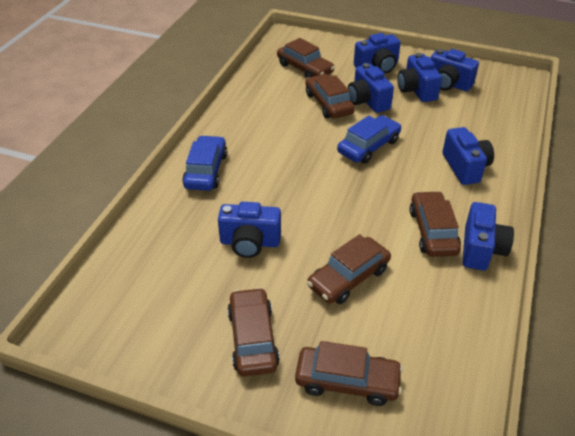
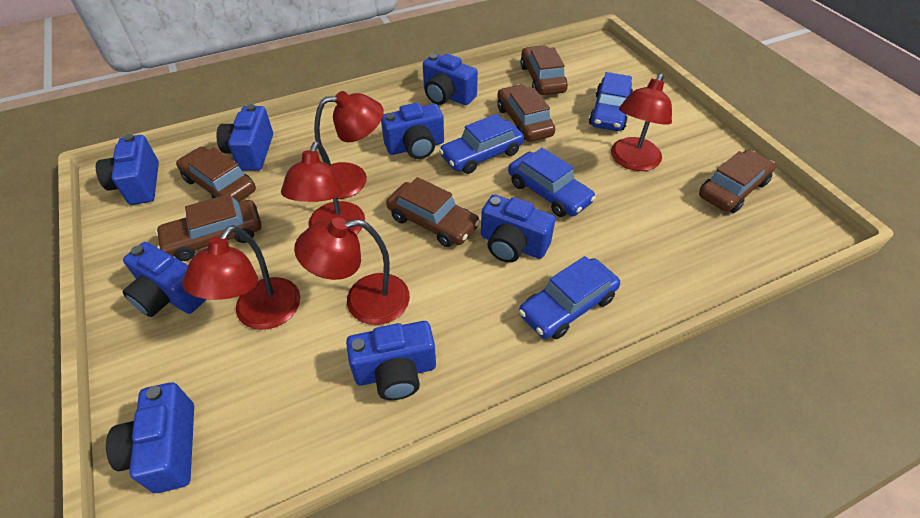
blue camera: [218,202,281,258] [348,63,394,113] [354,33,401,74] [397,53,442,102] [431,49,479,91] [442,127,494,185] [462,202,514,271] = 7 -> [96,134,159,205] [106,382,194,493] [123,242,207,317] [217,104,273,171] [346,321,436,400] [381,103,444,159] [423,54,478,105] [481,195,555,263] = 8
blue car: [182,135,227,191] [337,115,401,164] = 2 -> [439,114,524,174] [508,148,596,217] [519,256,620,339] [589,72,633,131] = 4
red lamp: none = 0 -> [182,225,300,330] [281,141,365,235] [294,217,410,325] [314,91,383,199] [611,73,672,171] = 5

